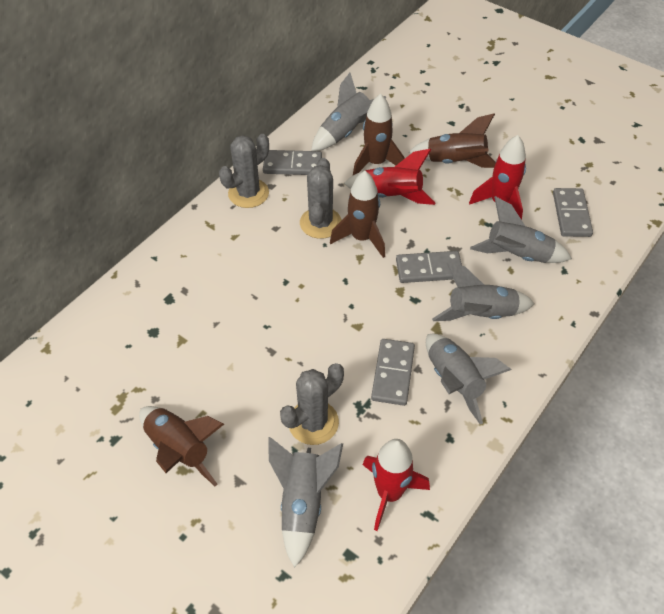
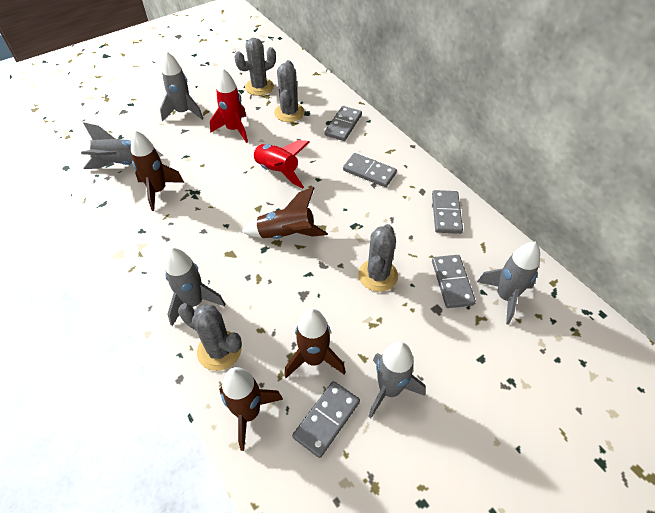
grey cactus: [219,134,269,208] [280,363,344,445] [300,158,342,239] = 3 -> [178,303,242,371] [234,38,276,96] [274,60,305,122] [358,224,398,292] = 4
grey domino: [263,150,322,175] [371,339,415,406] [396,251,462,283] [553,188,593,237] = 4 -> [292,381,360,458] [324,106,362,141] [343,153,397,187] [432,190,463,234] [432,255,476,308] = 5
red rocket: [344,149,435,205] [363,439,430,531] [469,135,526,220] = 3 -> [210,69,248,143] [250,140,310,189] = 2

